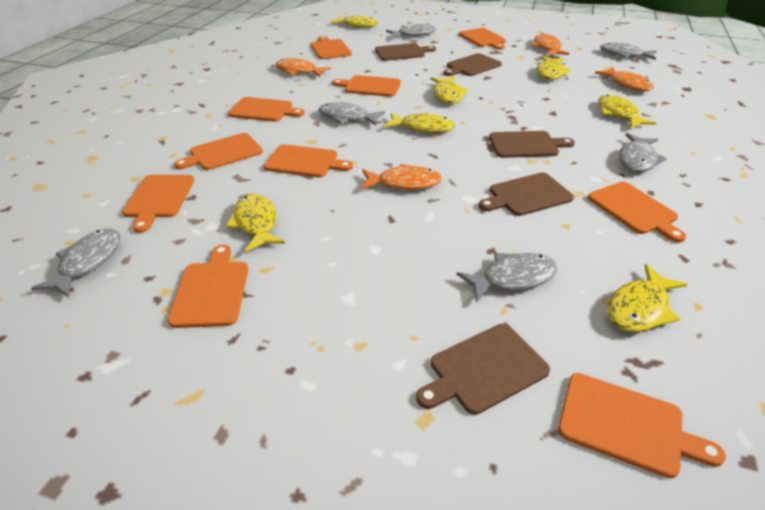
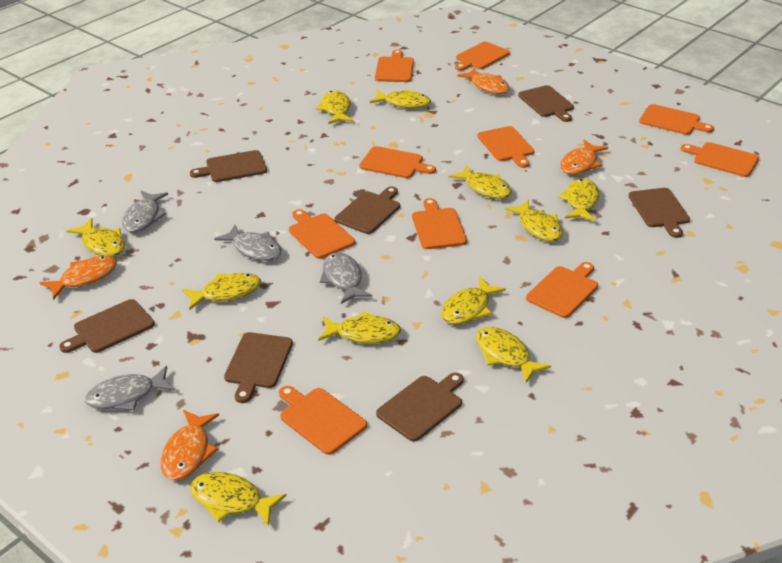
brown cutting board: [375,43,436,61] [416,324,550,415] [443,53,502,76] [478,173,574,216] [489,131,575,158] = 5 -> [59,299,155,353] [190,150,267,182] [224,332,293,403] [335,187,400,234] [376,373,464,442] [518,85,574,122] [629,188,690,238] = 7
grey fish: [31,229,121,298] [319,102,386,125] [386,23,436,38] [457,253,557,303] [600,43,657,60] [619,133,667,172] = 6 -> [85,366,175,411] [122,191,168,232] [214,225,281,261] [320,252,372,304] = 4
yellow fish: [226,194,285,252] [330,16,378,28] [384,112,455,133] [430,77,468,104] [536,56,571,80] [598,95,656,128] [607,264,688,332] = 7 -> [66,218,125,257] [182,273,261,310] [190,472,287,527] [316,90,354,124] [318,311,401,343] [370,90,431,108] [441,276,506,324] [449,165,512,199] [476,327,551,383] [504,199,563,241] [558,178,599,222] = 11

